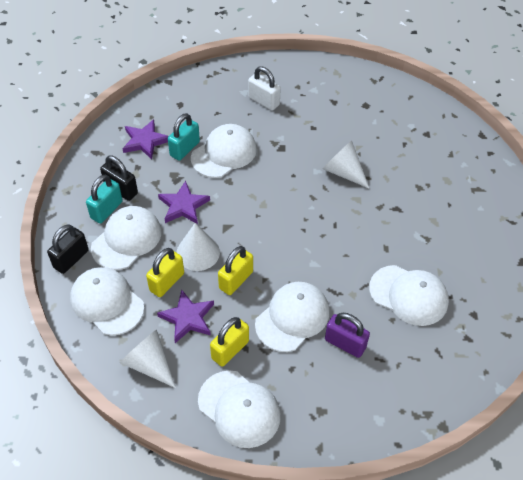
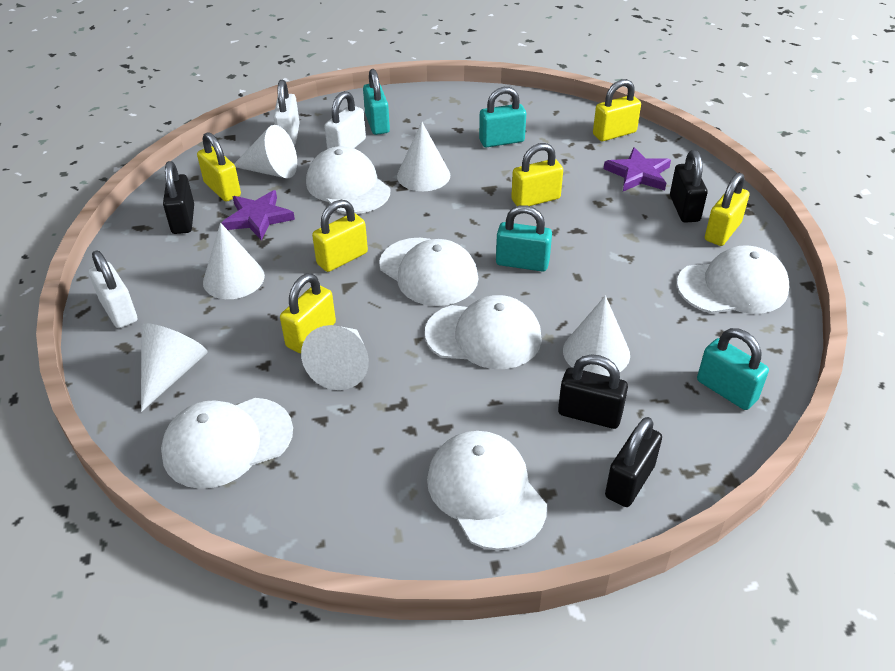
black padlock: [47,224,89,274] [100,155,138,201] = 2 -> [163,161,194,234] [558,354,628,429] [605,417,662,507] [670,150,708,223] = 4
purple padlock: [325,313,370,358] = 1 -> none = 0
purple star: [122,119,169,159] [157,289,214,343] [158,181,210,224] = 3 -> [222,190,295,241] [604,147,671,191] = 2
turquoise padlock: [86,175,123,223] [168,113,200,161] = 2 -> [363,69,390,135] [479,87,526,148] [496,205,552,272] [697,328,769,410] = 4
white cone: [120,330,176,388] [176,223,220,271] [322,141,369,188] = 3 -> [141,323,208,412] [203,223,265,299] [234,125,297,178] [301,325,369,390] [397,122,450,191] [563,295,630,376] = 6
white padlock: [248,66,281,111] = 1 -> [89,251,137,328] [274,80,300,145] [324,91,366,149] = 3
yellow padlock: [146,248,184,297] [210,317,249,367] [218,246,253,295] = 3 -> [197,132,241,202] [280,273,336,353] [312,200,368,272] [511,143,563,206] [593,79,641,141] [705,173,750,246] = 6

